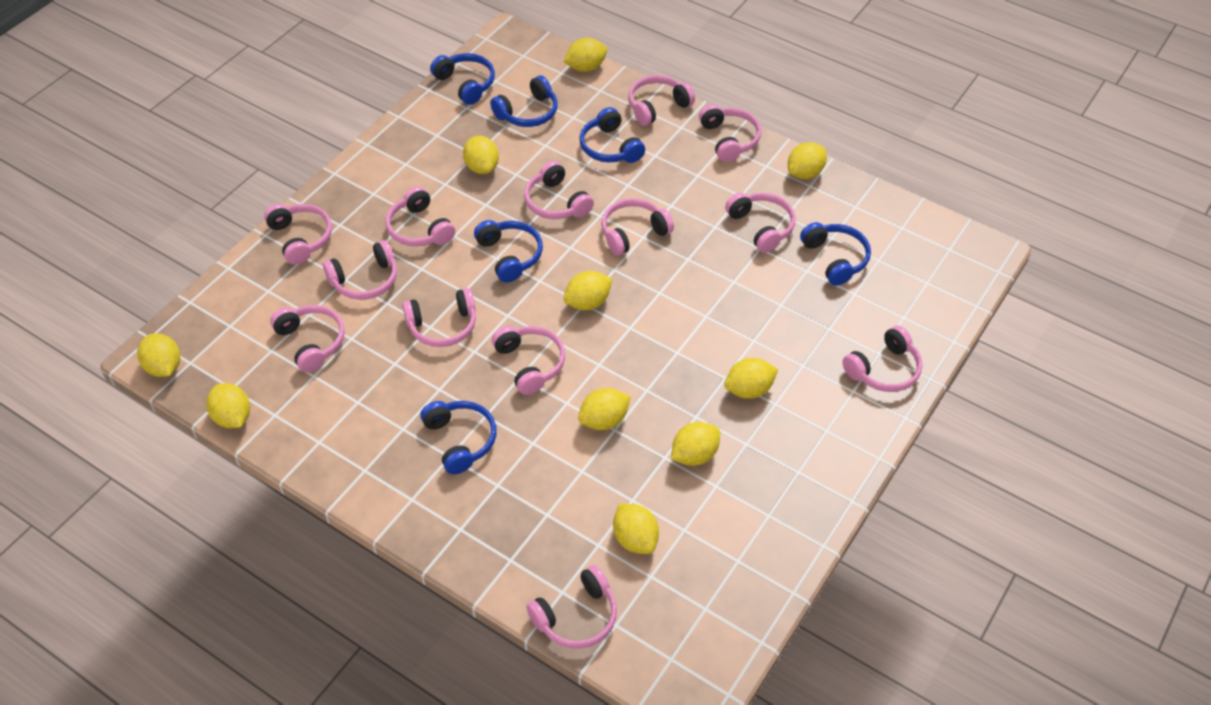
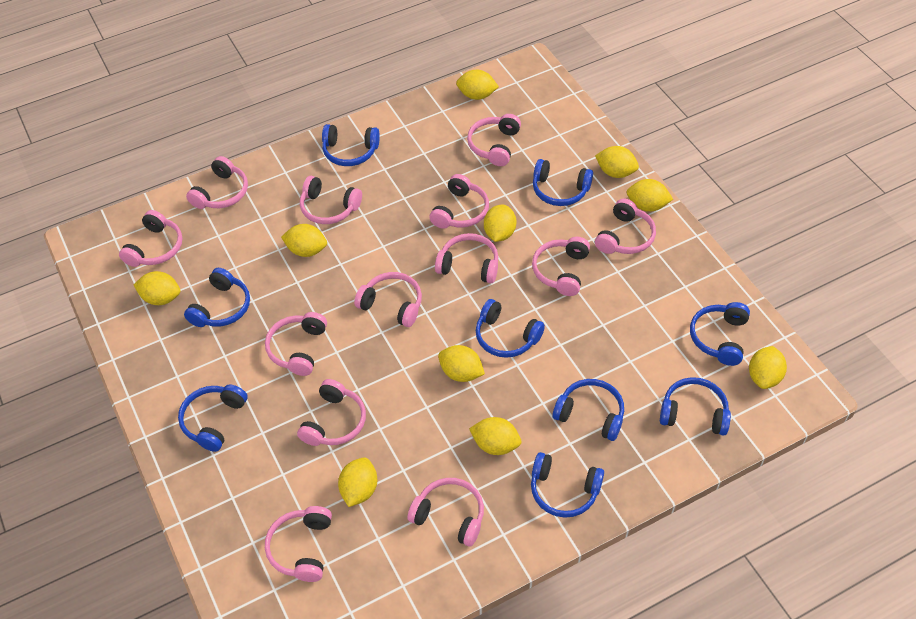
blue headphones: [420,401,497,474] [430,53,495,105] [474,220,543,283] [490,76,558,127] [579,107,645,163] [800,222,871,286] = 6 -> [178,384,248,452] [184,268,250,327] [322,124,380,166] [476,299,545,358] [531,452,604,518] [533,159,593,206] [553,379,624,441] [660,377,731,436] [690,302,750,366] = 9

